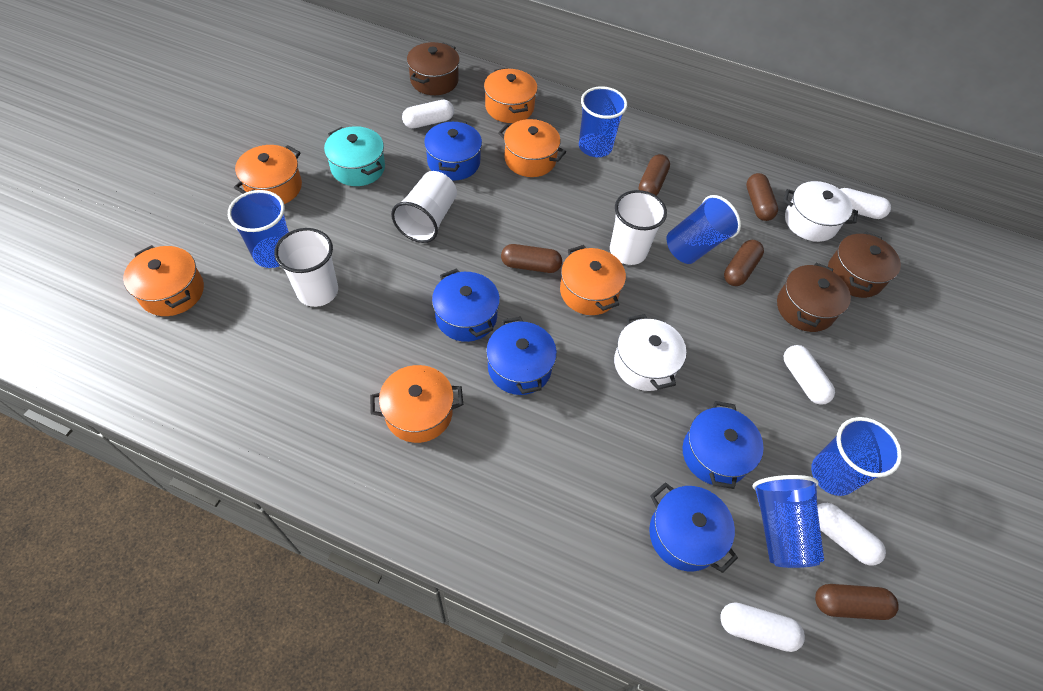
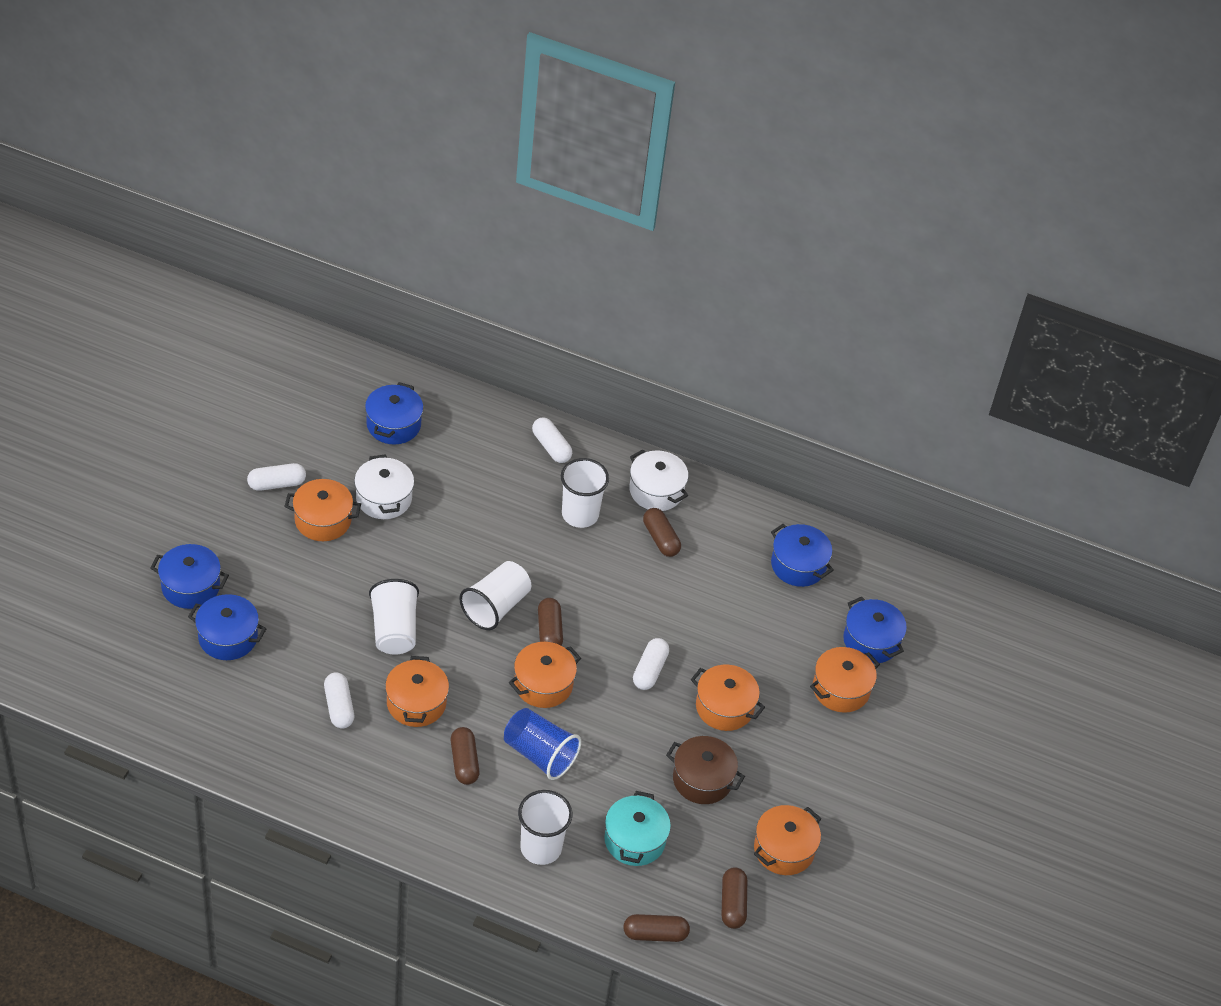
blue cup: [228,190,289,268] [579,86,627,157] [667,195,741,264] [752,475,824,568] [811,417,902,496] = 5 -> [504,708,581,780] = 1
brown pot: [407,42,460,95] [777,263,851,332] [828,231,901,298] = 3 -> [666,736,745,804] = 1
white capsule: [402,100,454,129] [720,603,805,652] [784,345,835,405] [817,503,886,566] [840,188,891,219] = 5 -> [247,463,306,491] [324,672,354,728] [532,418,572,463] [633,638,669,690] = 4
white cup: [274,228,338,307] [391,171,457,243] [610,190,667,265] = 3 -> [369,579,419,655] [459,561,531,630] [518,790,573,865] [561,458,609,528] = 4

